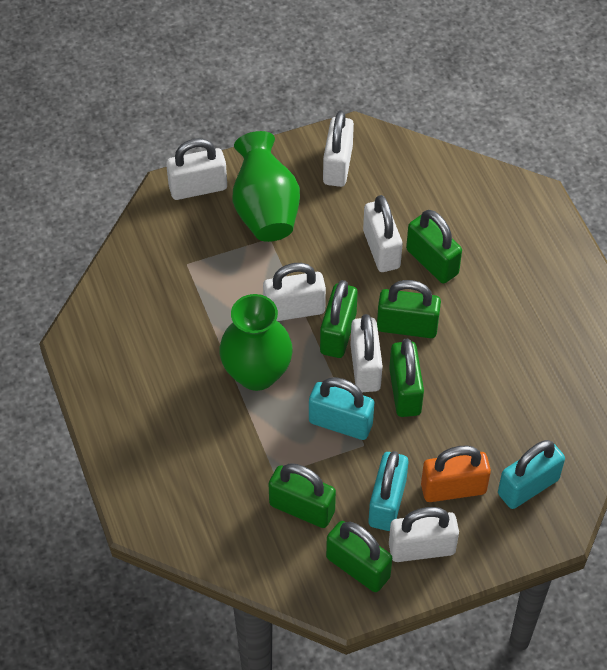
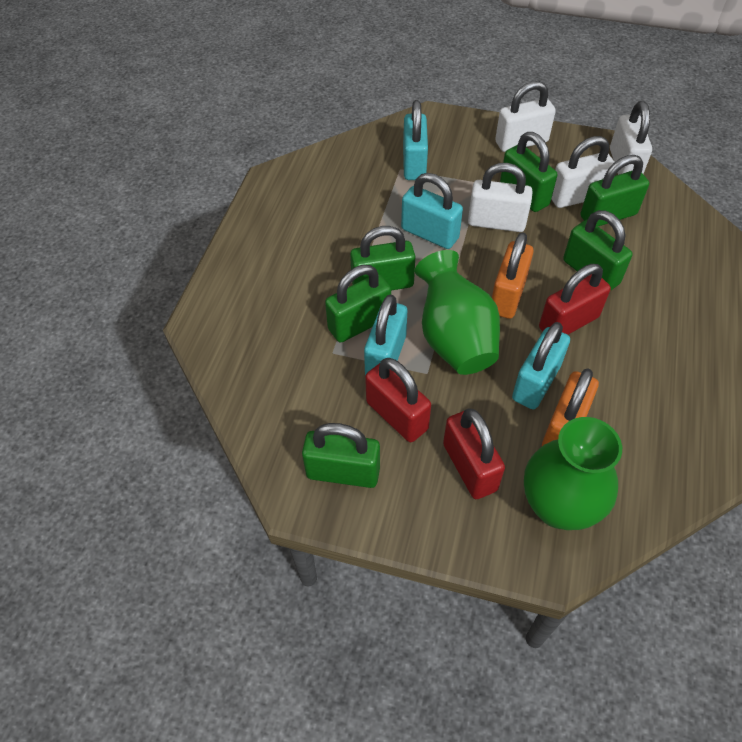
orange padlock: [421,446,491,502] = 1 -> [492,232,534,319] [542,368,599,446] = 2
red padlock: none = 0 -> [365,358,431,442] [443,409,505,499] [539,264,611,335] = 3
turquoise padlock: [309,377,374,440] [368,451,408,531] [498,440,565,509] = 3 -> [364,295,407,376] [401,173,463,249] [403,100,428,180] [512,322,570,409] = 4
white padlock: [166,138,227,200] [263,263,326,321] [323,111,354,187] [350,314,383,392] [363,195,403,272] [389,507,459,562] = 6 -> [468,163,533,232] [495,81,556,152] [552,136,615,208] [610,101,652,175] = 4

